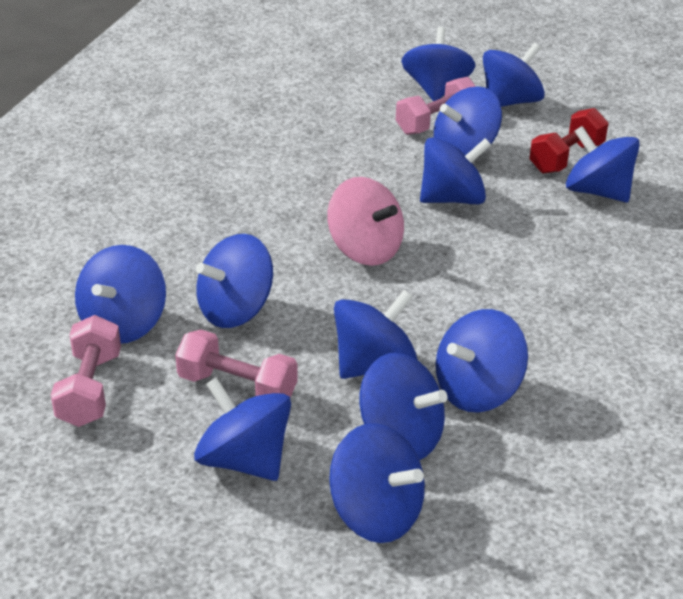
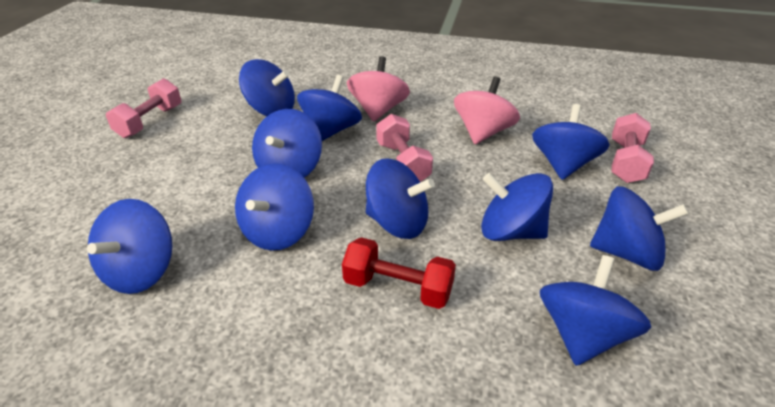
blue spinning top: [75,245,166,344] [194,377,291,481] [196,234,273,328] [329,423,425,543] [334,290,418,379] [360,353,447,460] [401,27,476,101] [420,137,491,204] [434,86,502,156] [436,309,528,413] [483,43,545,107] [566,126,640,202] = 12 -> [87,199,172,294] [235,163,314,251] [239,59,295,116] [252,109,322,178] [297,75,362,141] [366,158,435,239] [481,173,553,241] [532,104,610,180] [540,255,651,366] [590,186,689,271] = 10
pink spinning top: [327,177,404,266] = 1 -> [347,56,410,122] [454,76,520,144] = 2

